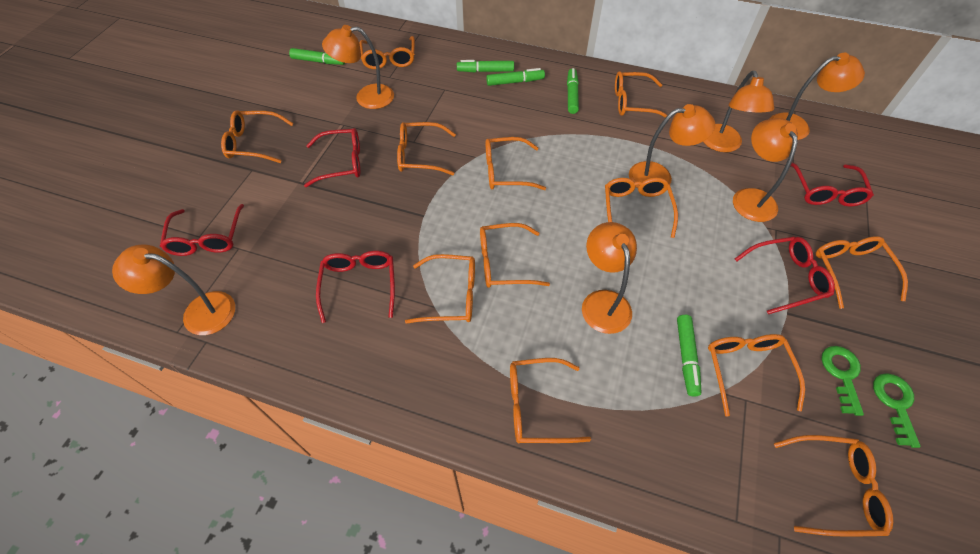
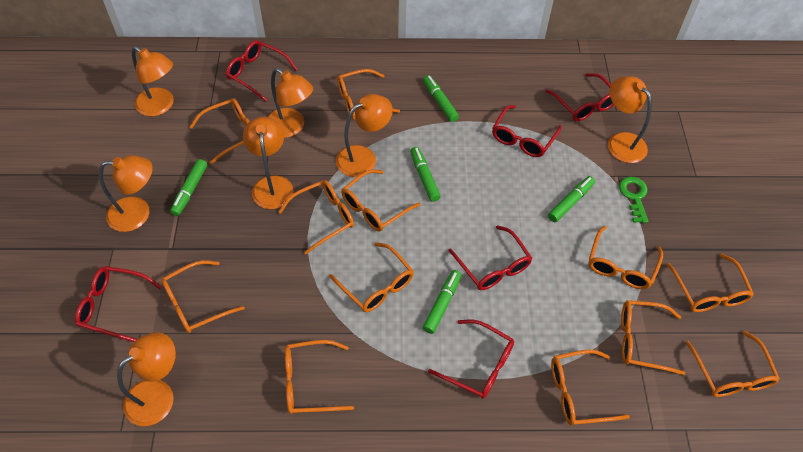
green key: [822,346,864,416] [873,373,921,448] = 2 -> [619,177,648,223] = 1
red glasses: [160,204,244,256] [304,128,360,187] [316,251,395,323] [735,237,835,314] [790,163,874,206] = 5 -> [75,266,162,342] [226,40,298,101] [428,320,514,399] [448,225,532,290] [492,105,562,157] [545,73,614,121] = 6

